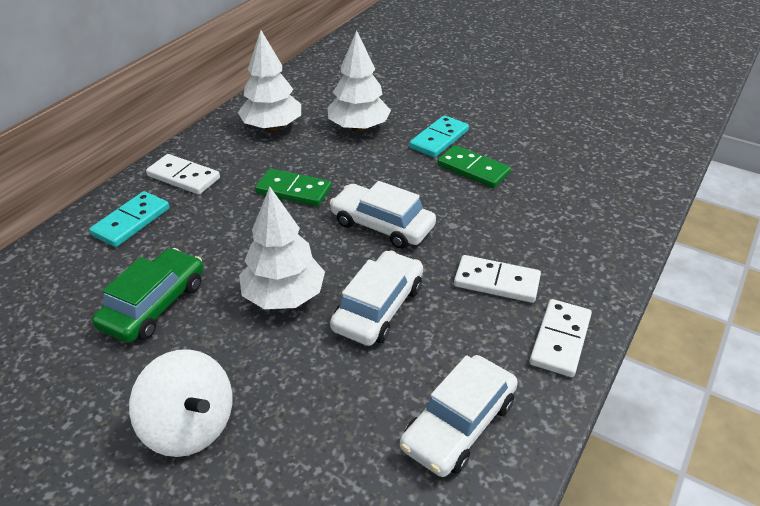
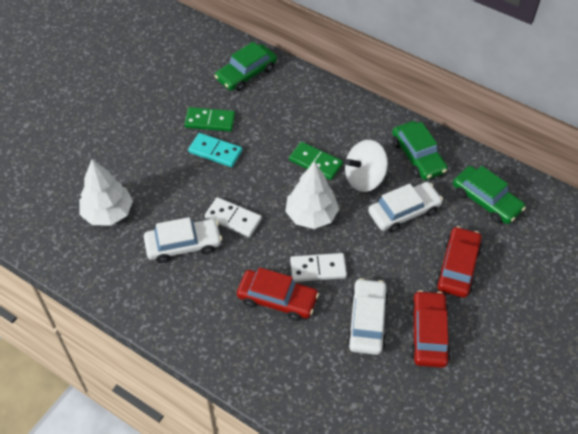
green car: [92,248,203,343] = 1 -> [215,42,277,91] [392,121,448,180] [453,166,526,224] = 3
red car: none = 0 -> [237,267,319,321] [410,290,451,368] [436,226,482,298] = 3
turquoise domino: [89,191,170,247] [409,115,469,158] = 2 -> [188,133,242,167] = 1
white domino: [146,154,220,195] [454,255,541,303] [530,299,592,377] = 3 -> [205,197,262,237] [290,253,347,282] = 2
white tree: [238,30,301,131] [239,187,325,309] [328,30,391,132] = 3 -> [79,159,133,226] [285,161,339,229] = 2

